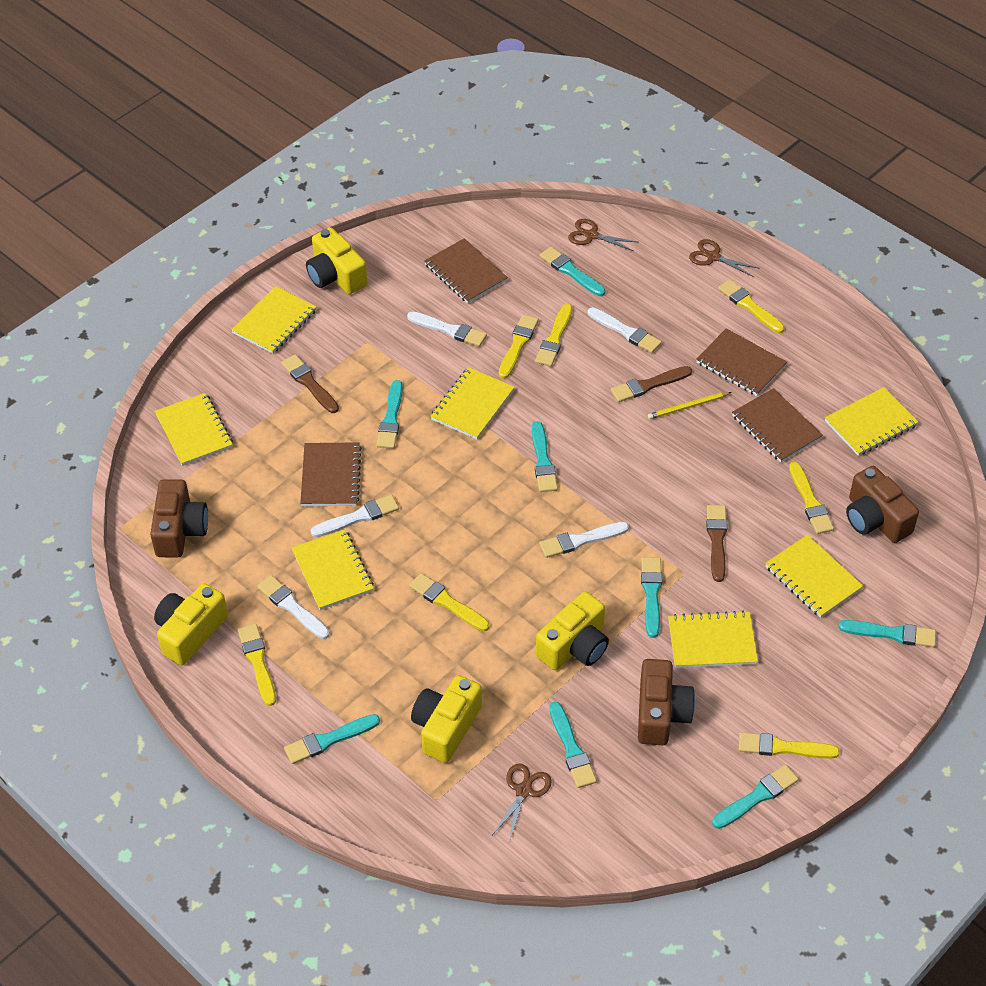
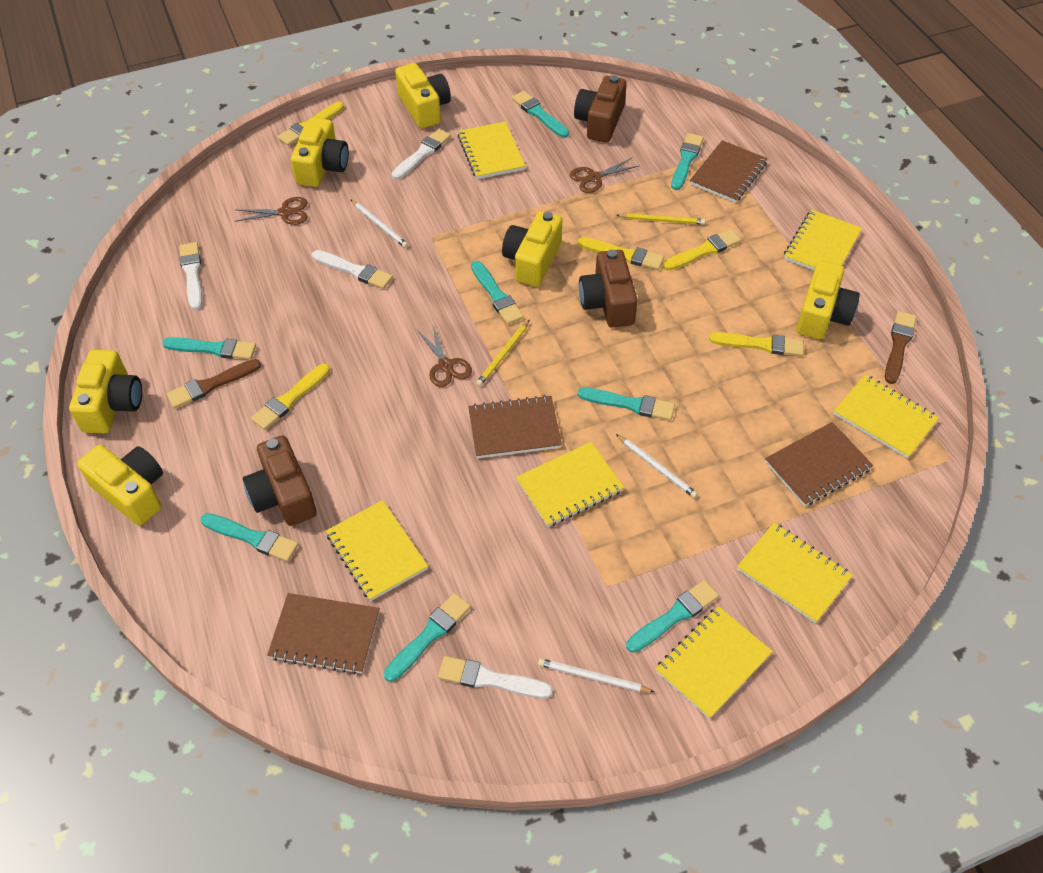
brown brush: [281,354,339,413] [611,366,692,402] [706,505,728,582] = 3 -> [167,359,261,408] [885,311,917,384] = 2
white brush: [257,575,330,639] [311,495,399,537] [407,311,487,347] [539,522,629,558] [588,307,662,353] = 5 -> [179,242,202,310] [312,250,393,289] [392,129,451,180] [438,656,553,698] = 4
white pencil: none = 0 -> [350,199,408,248] [538,658,654,693] [616,434,698,498] = 3
yellow brush: [238,624,276,706] [409,573,489,631] [499,314,539,379] [535,304,572,367] [718,279,785,333] [739,732,840,758] [789,462,834,534] = 7 -> [251,363,330,430] [277,102,344,146] [578,237,664,270] [663,229,741,271] [709,332,804,356] = 5
yellow camera: [154,583,228,665] [306,227,368,294] [411,675,482,763] [536,591,609,670] = 4 -> [69,350,142,434] [77,445,163,526] [291,118,349,187] [395,63,451,129] [502,211,562,287] [796,260,860,339] = 6
yellow pencil: [648,392,731,419] = 1 -> [476,320,530,386] [616,213,706,225] = 2

